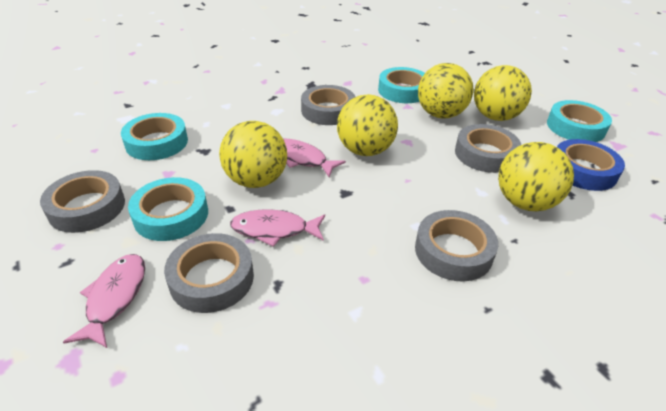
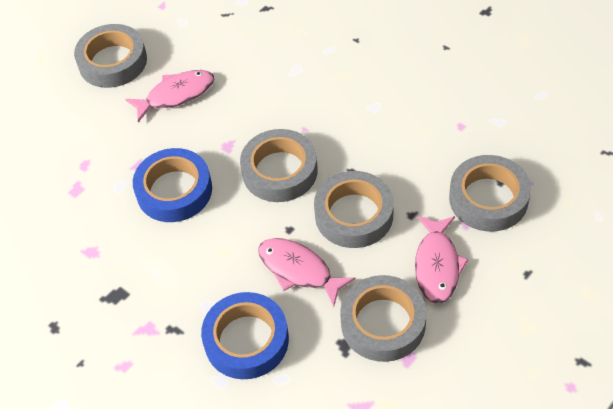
blue tape: [557,139,625,191] = 1 -> [133,148,212,222] [201,292,289,379] = 2
turquoise tape: [121,113,188,160] [128,177,208,241] [378,67,425,103] [547,100,612,142] = 4 -> none = 0
yellow ball: [219,121,287,188] [337,94,398,156] [418,63,474,119] [474,65,532,121] [498,142,574,211] = 5 -> none = 0

